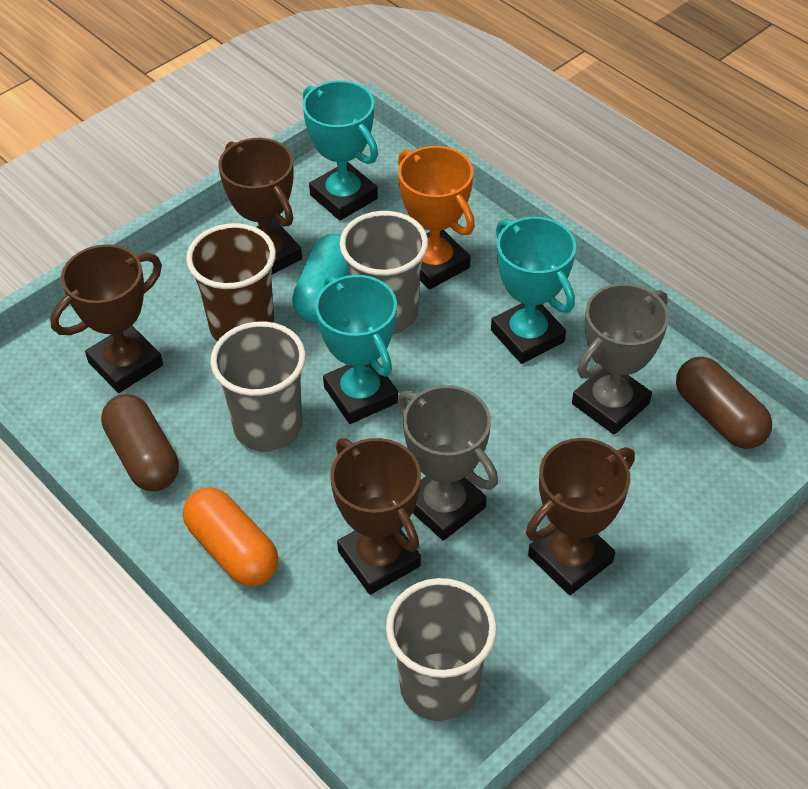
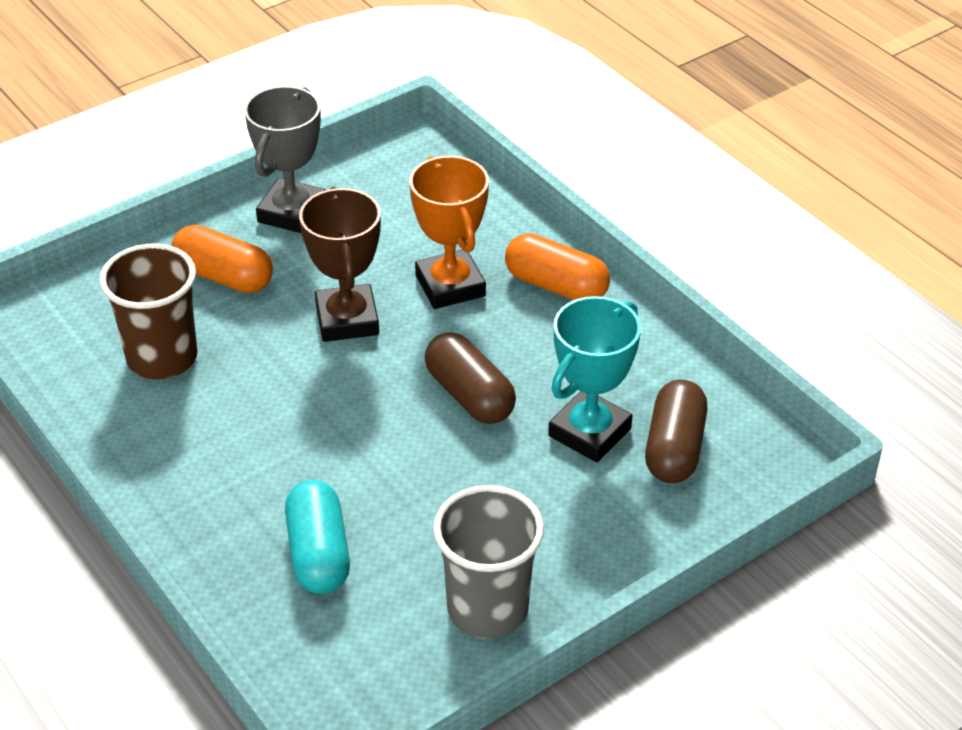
brown trophy: [50,244,163,393] [218,138,302,274] [330,438,421,595] [526,438,635,595] = 4 -> [299,187,381,342] = 1
grey cup: [210,321,306,452] [340,211,428,334] [386,578,497,721] = 3 -> [433,485,544,639] = 1
grey trophy: [397,385,498,541] [572,283,669,434] = 2 -> [244,86,326,233] = 1
orange capsule: [183,487,278,586] = 1 -> [171,225,273,293] [505,233,610,300] = 2
turquoise trophy: [303,80,378,220] [315,275,398,424] [491,217,576,364] = 3 -> [548,296,641,462] = 1

